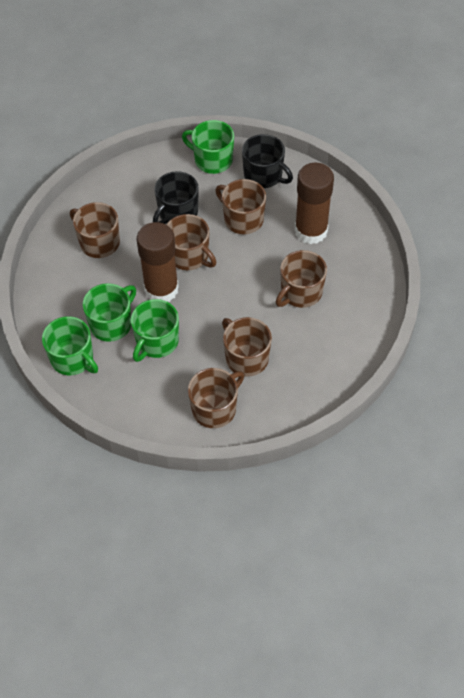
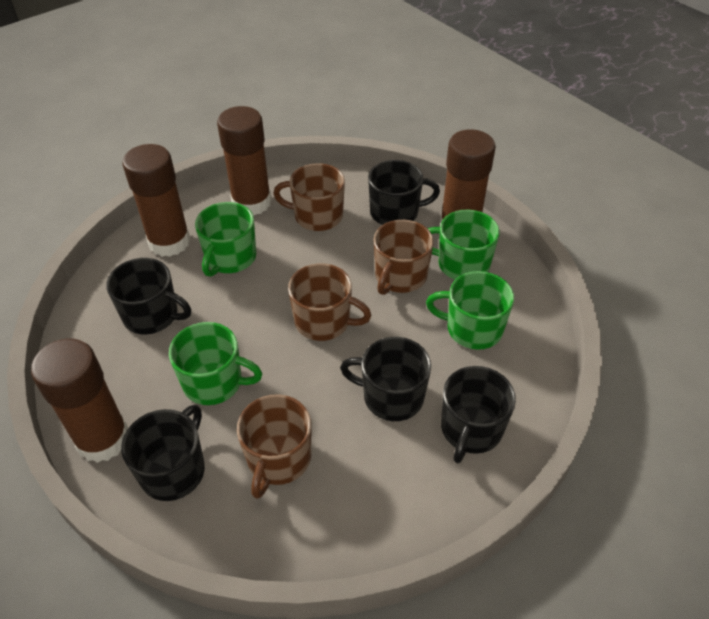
black mug: [153,171,199,224] [242,134,293,188] = 2 -> [106,258,191,334] [121,405,205,501] [340,337,431,421] [368,160,440,225] [441,366,516,463] = 5
brown glue stick: [137,222,179,302] [295,162,334,244] = 2 -> [31,339,128,463] [123,144,191,257] [217,106,272,216] [439,129,496,226] = 4
brown mug: [70,202,120,258] [167,214,216,270] [188,368,244,428] [215,179,266,234] [222,317,272,377] [276,250,327,308] = 6 -> [237,394,311,499] [273,163,345,231] [288,263,372,341] [374,220,434,295] = 4

